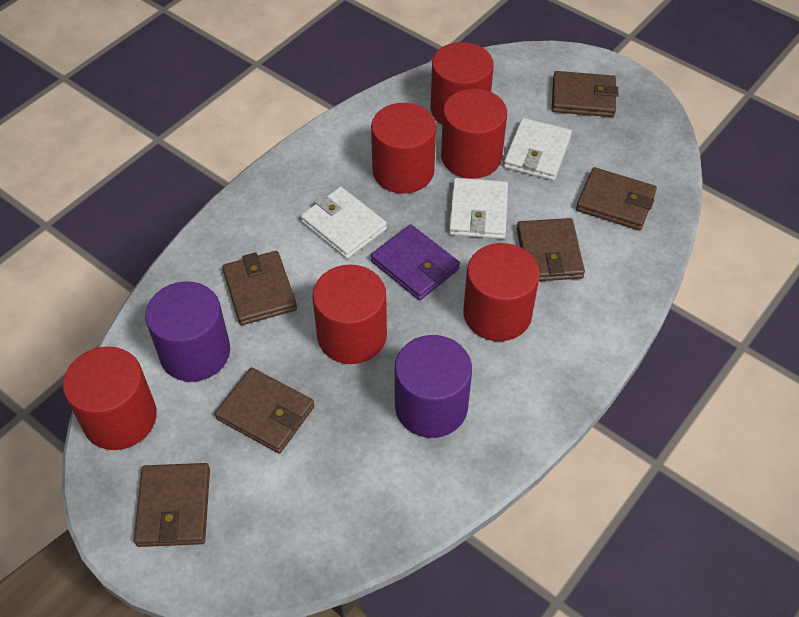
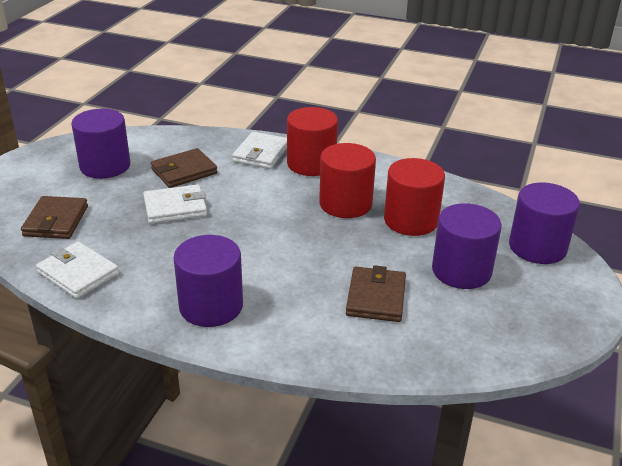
brown wallet: [134,463,210,547] [215,368,315,453] [222,251,297,325] [517,218,585,281] [552,71,618,117] [576,167,657,230] = 6 -> [21,196,88,239] [151,148,217,188] [346,265,406,322] = 3
purple cylinder: [145,281,230,382] [395,335,472,438] = 2 -> [71,108,130,179] [174,235,243,327] [432,203,502,289] [509,182,580,264] = 4
purple wallet: [371,224,460,300] = 1 -> none = 0
red cylinder: [63,347,157,450] [312,265,387,364] [371,103,436,194] [430,42,494,124] [441,89,507,179] [464,243,540,341] = 6 -> [287,107,338,176] [319,143,376,218] [384,158,445,236] = 3

